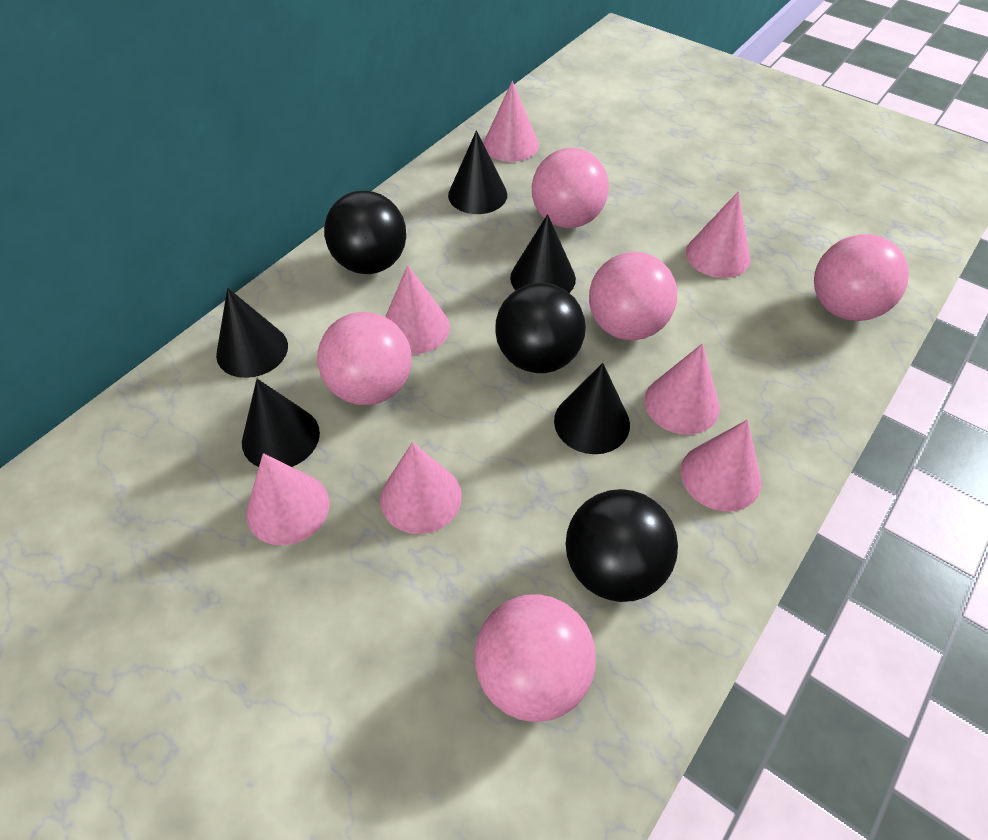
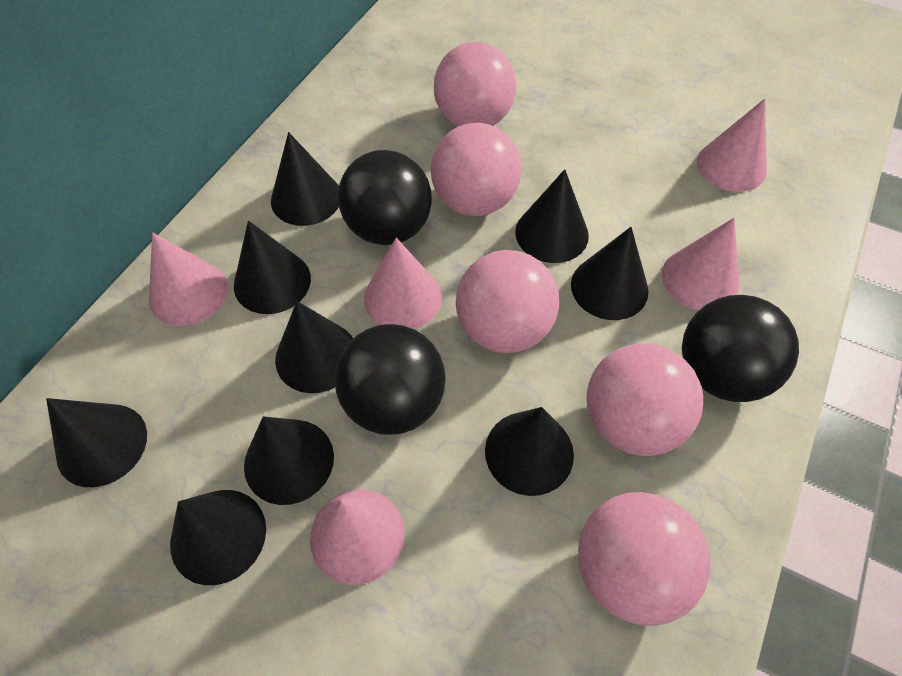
black cone: [216,288,288,378] [242,379,320,467] [448,130,507,214] [510,214,576,293] [554,363,630,454] = 5 -> [46,398,147,487] [170,490,266,585] [234,221,311,314] [244,416,334,505] [271,132,339,226] [275,301,353,393] [485,407,574,496] [515,169,589,263] [571,227,648,320] = 9
pink cone: [246,453,330,545] [380,442,462,534] [385,265,450,354] [483,81,539,162] [644,344,720,435] [680,420,762,512] [686,191,750,278] = 7 -> [149,232,228,326] [310,489,405,585] [364,238,442,329] [662,218,739,310] [697,99,767,192] = 5

